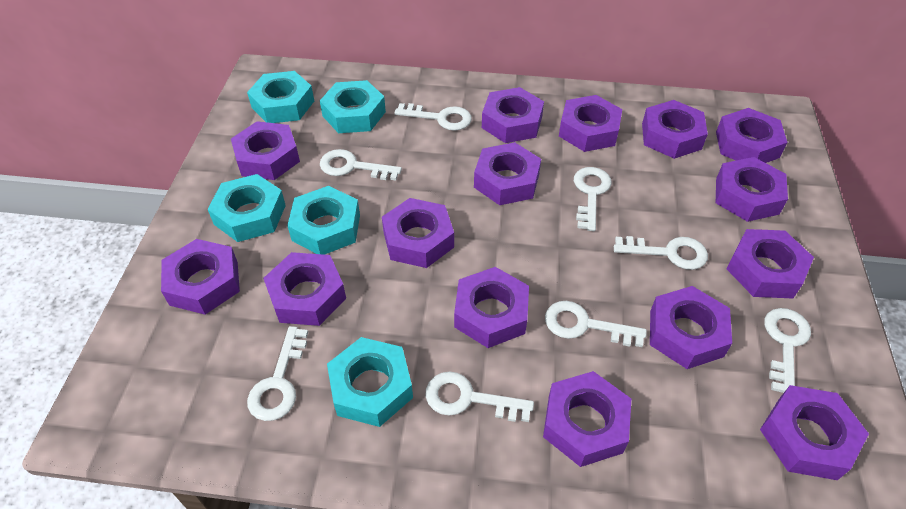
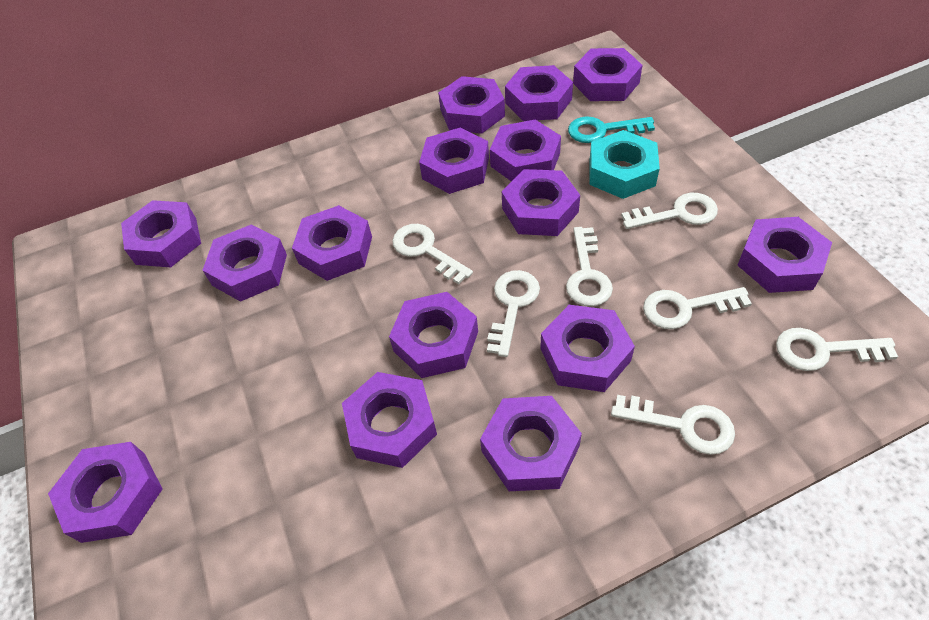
turquoise key: none = 0 -> [568,116,655,143] = 1
turquoise nut: [208,174,286,242] [247,71,314,123] [287,186,360,255] [320,80,386,133] [327,337,413,427] = 5 -> [590,130,660,199] = 1
white key: [247,326,308,421] [320,149,402,181] [394,103,472,131] [426,371,534,422] [545,301,647,347] [574,167,611,231] [614,236,708,270] [764,308,811,393] = 8 -> [392,224,473,284] [487,270,540,357] [566,227,613,307] [611,395,735,455] [621,193,718,229] [643,287,752,329] [776,328,898,371] = 7

